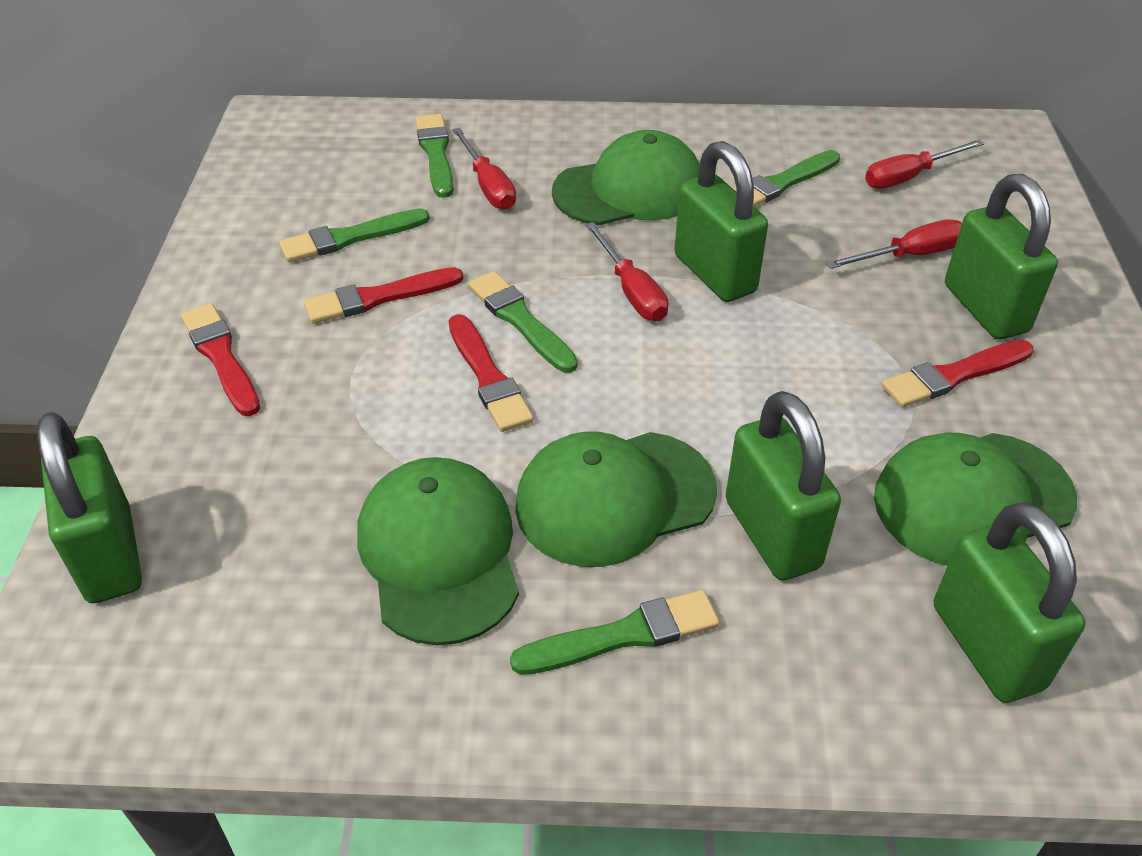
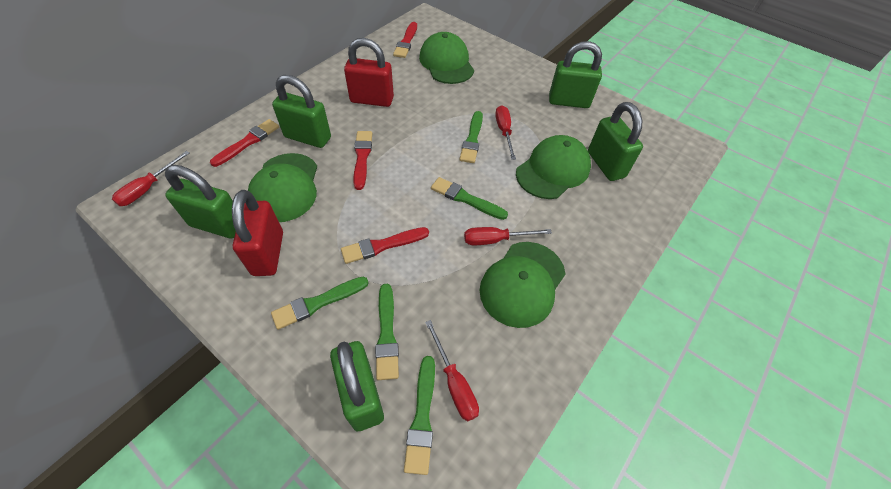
red padlock: none = 0 -> [232,190,283,276] [344,38,394,107] = 2

